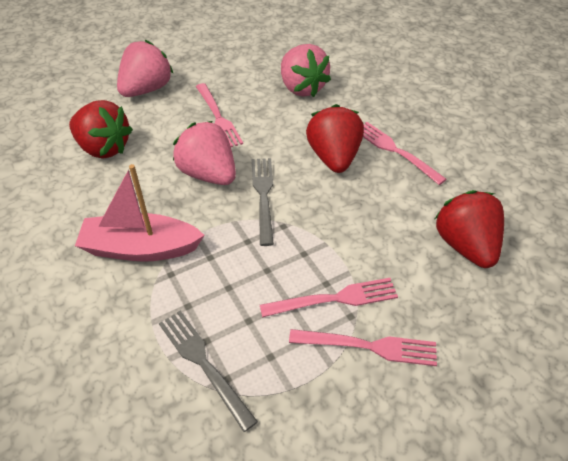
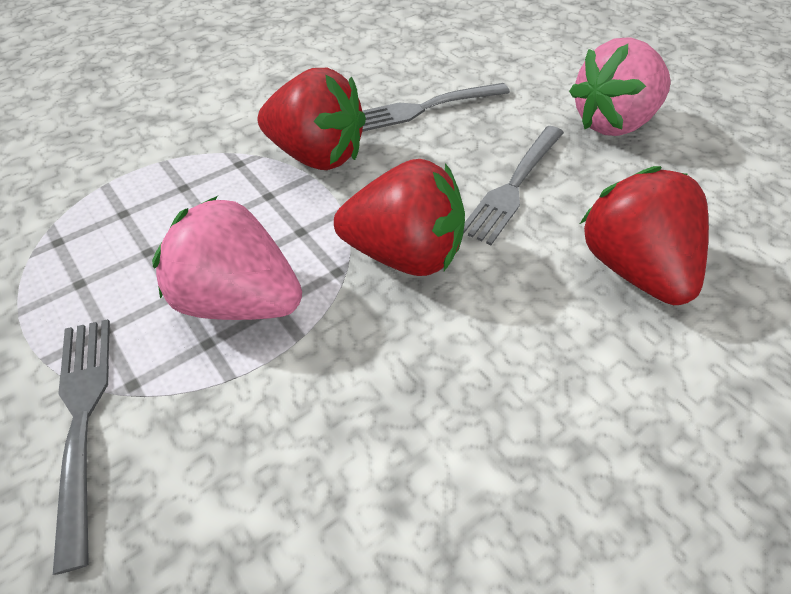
grey fork: [159,311,258,432] [252,158,274,246] = 2 -> [53,319,110,575] [362,83,510,132] [463,126,564,245] = 3
pink boat: [75,164,204,262] = 1 -> none = 0
pink fork: [196,83,243,147] [260,278,398,317] [289,329,437,366] [363,122,447,185] = 4 -> none = 0
pink strawberry: [117,40,174,97] [173,121,236,185] [281,44,331,97] = 3 -> [152,196,302,320] [569,37,671,136] = 2

